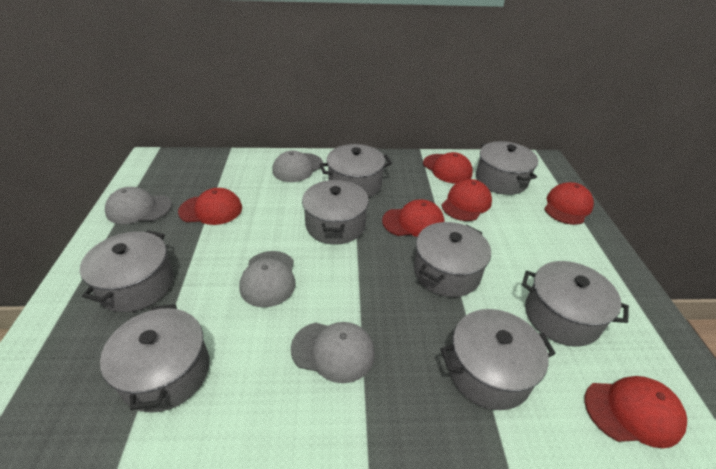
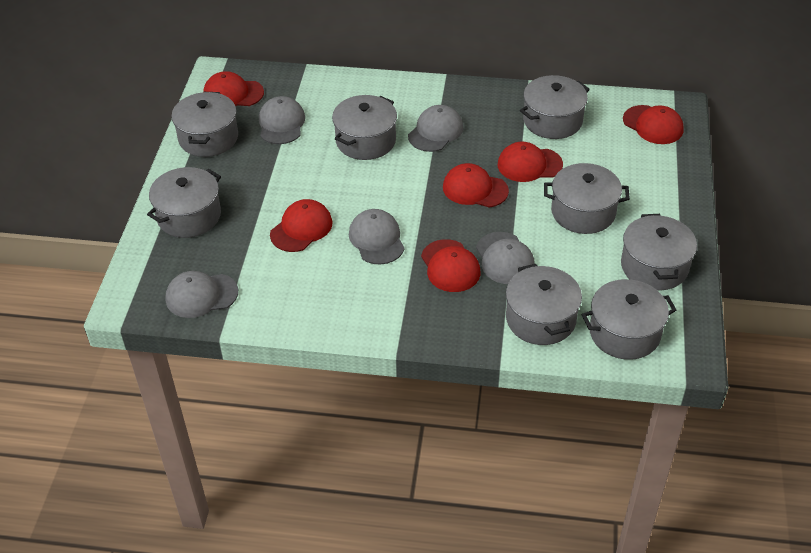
grey cap: [105,187,172,224] [239,251,296,307] [272,150,323,182] [291,322,375,383] = 4 -> [165,271,238,318] [259,96,305,144] [349,209,404,265] [408,105,463,152] [476,232,535,284] = 5

